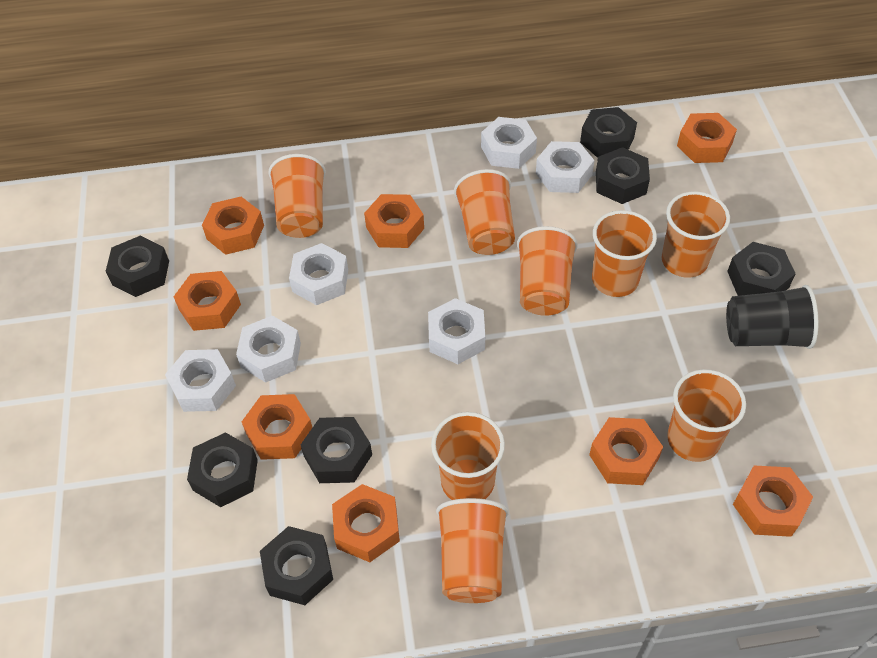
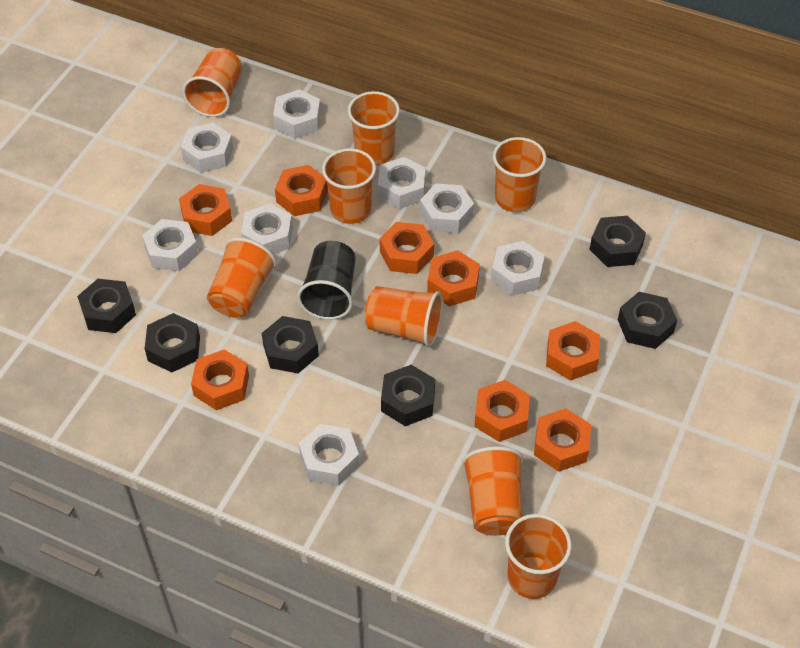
black nut: [106,236,169,297] [187,432,258,507] [260,526,333,605] [301,417,372,483] [580,107,637,158] [596,147,650,204] [727,242,796,296] = 7 -> [77,279,136,333] [145,313,200,373] [262,316,319,373] [381,365,435,426] [589,216,646,267] [618,292,677,349] = 6
white nut: [165,349,236,412] [236,316,301,383] [289,243,348,305] [428,298,485,364] [481,117,537,169] [536,141,595,193] = 6 -> [142,219,198,271] [181,123,233,173] [241,203,293,255] [273,89,321,139] [299,424,360,486] [378,157,426,209] [420,184,474,233] [491,241,545,296] = 8

